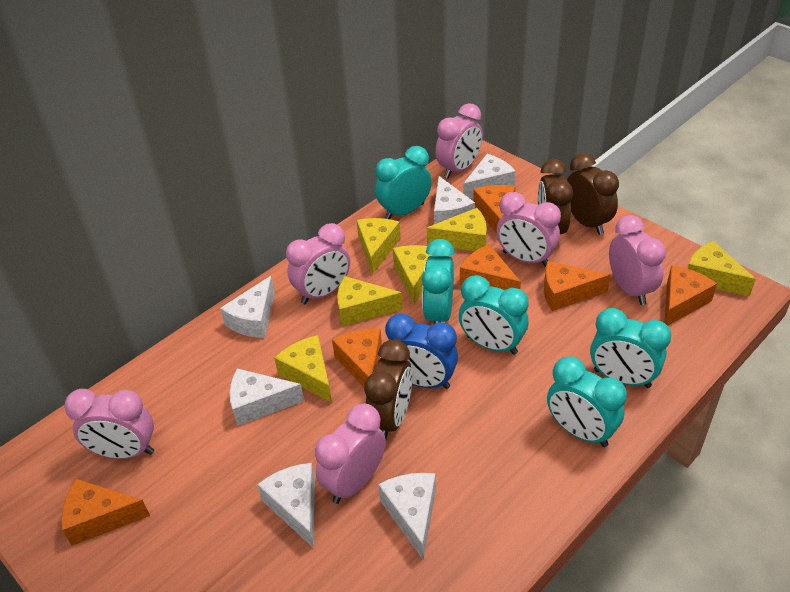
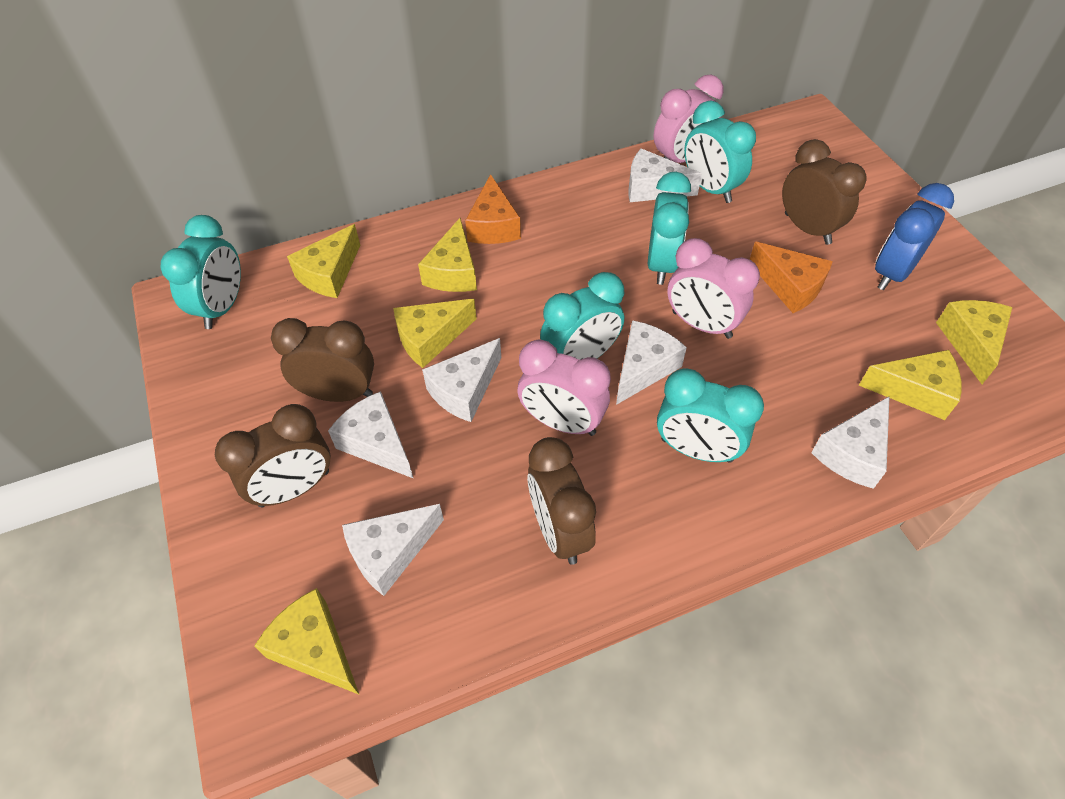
brown clock: [364,339,412,439] [538,159,573,234] [567,153,619,235] = 3 -> [215,404,330,507] [271,318,374,402] [527,437,596,565] [782,139,867,245] = 4
orange cheese: [61,479,150,546] [332,328,382,387] [460,244,521,290] [473,185,516,233] [544,261,611,311] [665,265,717,326] = 6 -> [465,174,521,244] [749,242,833,313] = 2
pink clock: [64,389,154,459] [286,223,350,304] [315,404,386,504] [435,103,483,179] [497,192,561,267] [609,215,666,305] = 6 -> [517,339,611,436] [653,75,723,163] [667,238,760,339] = 3

